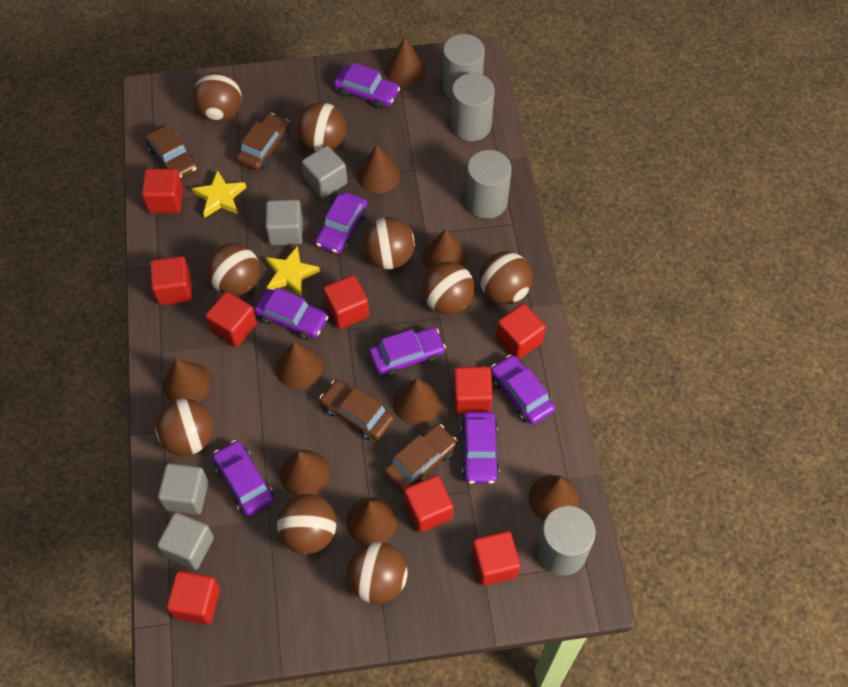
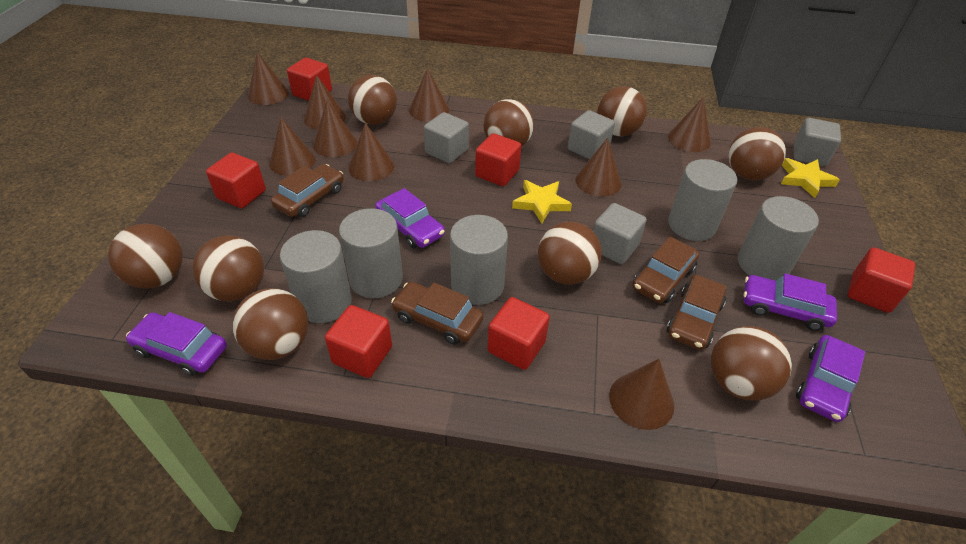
grey cylinder: [442,34,485,99] [451,73,495,141] [465,150,512,219] [537,506,596,576] = 4 -> [280,230,352,323] [339,208,403,298] [450,215,508,305] [668,159,737,241] [738,196,819,281] = 5
purple car: [213,440,274,516] [254,288,329,340] [315,192,367,254] [334,63,400,109] [369,327,446,377] [461,412,500,484] [491,355,555,425] = 7 -> [126,312,227,376] [375,188,445,248] [743,273,837,331] [796,335,865,422] = 4
red cube: [142,169,183,213] [150,256,192,305] [166,571,220,625] [205,291,257,347] [323,275,369,329] [404,475,453,533] [453,366,493,414] [472,531,520,586] [496,304,546,360] = 9 -> [206,153,266,208] [287,58,332,101] [325,305,392,378] [475,133,521,186] [487,297,550,370] [848,247,915,313] = 6

